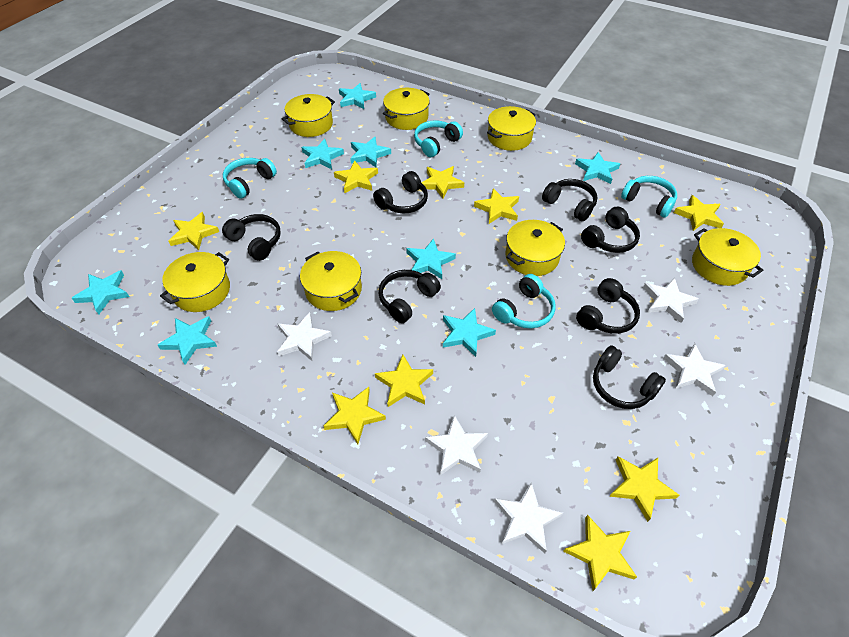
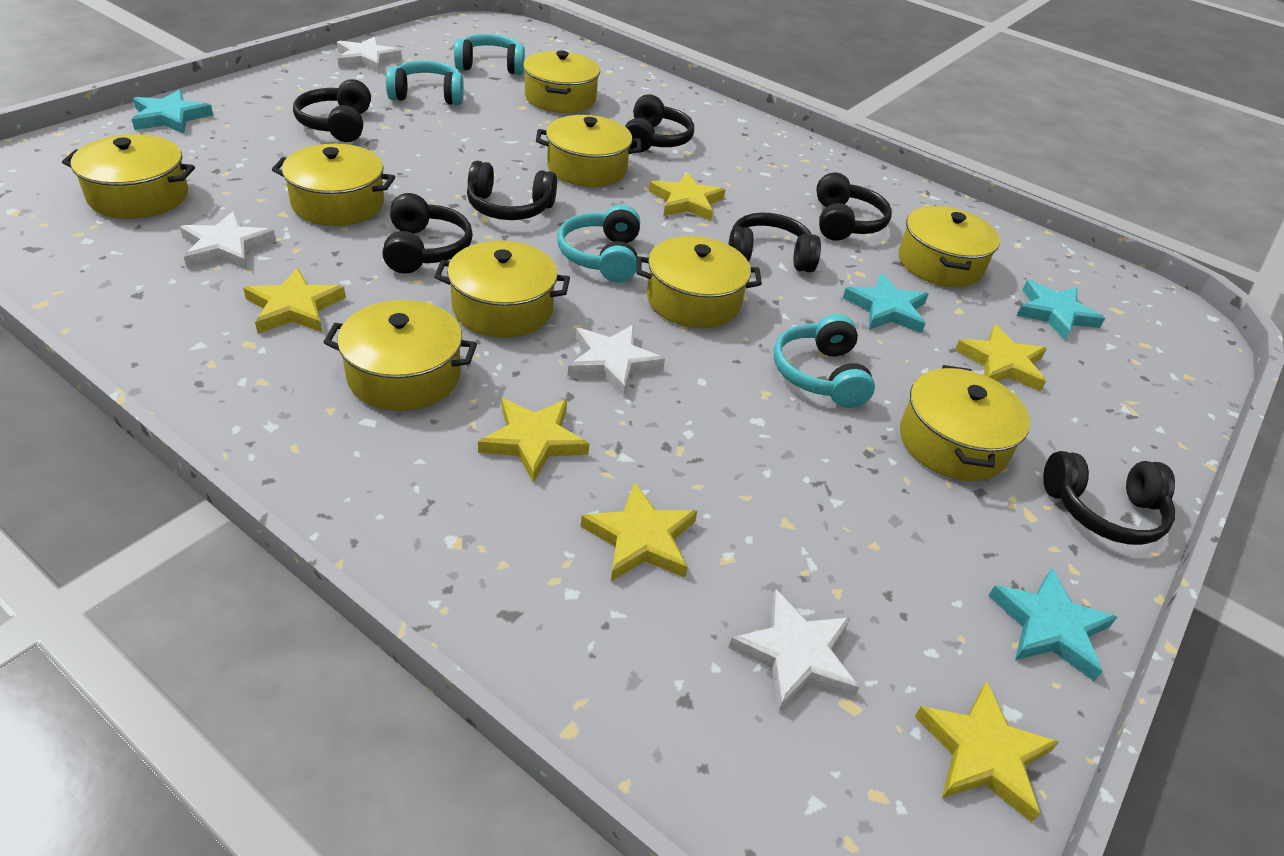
turquoise star: [72,270,129,314] [158,316,217,365] [301,139,344,169] [339,83,376,109] [350,137,391,167] [406,238,456,279] [443,308,496,357] [575,152,620,184] = 8 -> [131,90,213,134] [843,273,928,334] [988,568,1117,681] [1016,280,1105,340] = 4
white star: [277,312,332,361] [425,415,488,475] [494,482,563,553] [643,278,699,323] [663,343,726,396] = 5 -> [180,211,276,270] [337,37,402,73] [568,325,665,397] [729,590,860,712] = 4
yellow pot: [160,252,230,312] [282,94,335,137] [300,251,362,311] [383,88,430,130] [487,106,536,151] [505,220,565,276] [692,228,763,286] = 7 -> [62,134,195,219] [272,144,395,226] [323,300,477,411] [434,241,570,338] [523,50,600,113] [536,115,641,187] [636,236,762,328] [899,206,1000,287] [900,365,1030,481] = 9
yellow star: [169,212,219,250] [324,387,386,444] [334,160,378,193] [375,354,433,407] [421,166,464,199] [474,188,519,224] [563,515,637,591] [609,456,679,522] [674,195,724,231] = 9 -> [243,268,346,334] [478,398,589,483] [581,482,698,581] [649,172,725,221] [915,682,1059,822] [955,325,1047,392] = 6

